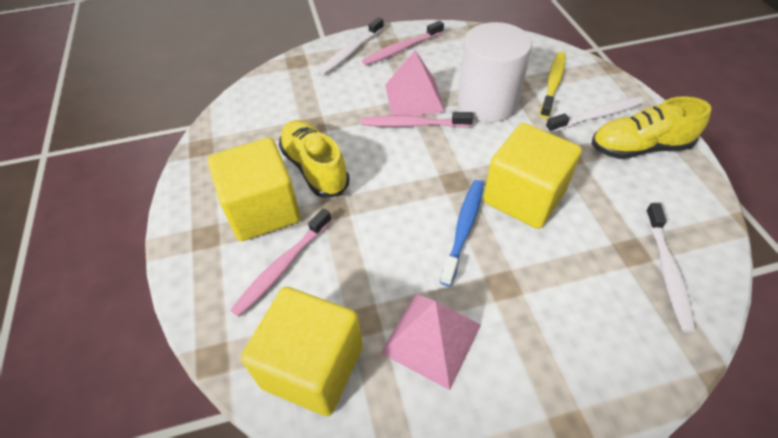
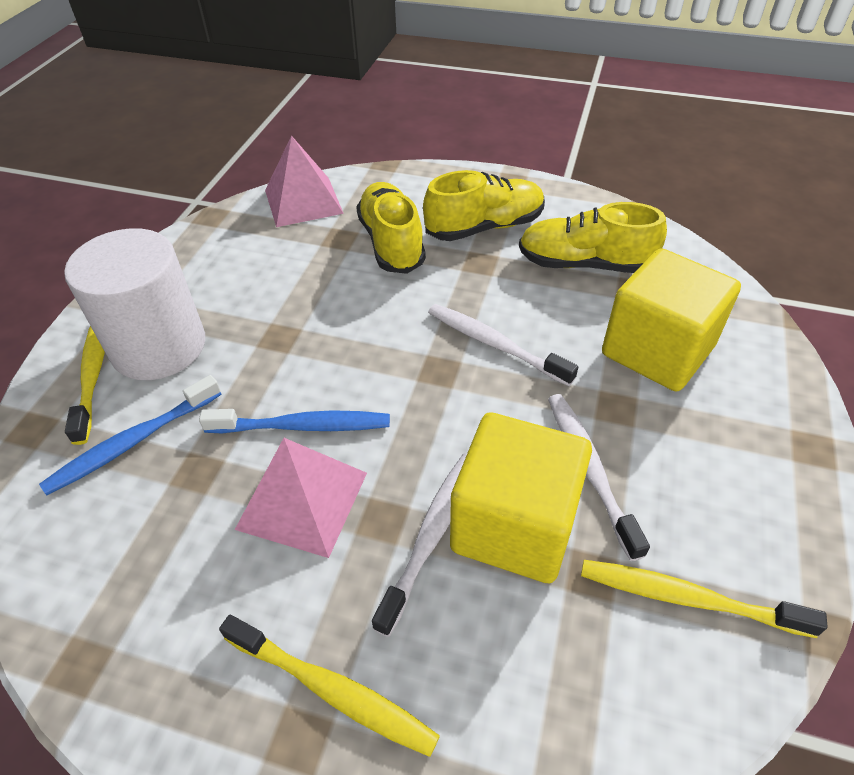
blue toothbrush: [440,180,484,286] = 1 -> [39,375,221,495] [199,409,390,433] = 2
pink toothbrush: [230,208,332,317] [361,112,473,127] [362,21,444,65] = 3 -> none = 0
yellow cube: [208,138,301,241] [241,287,363,416] [483,123,582,229] = 3 -> [450,412,592,583] [602,248,741,391] = 2
yellow shoe: [279,120,350,198] [592,96,712,159] = 2 -> [356,182,426,274] [423,170,545,241] [519,202,667,273] = 3
yellow toothbrush: [540,52,566,118] = 1 -> [65,326,105,445] [219,615,440,757] [581,560,828,638] = 3

